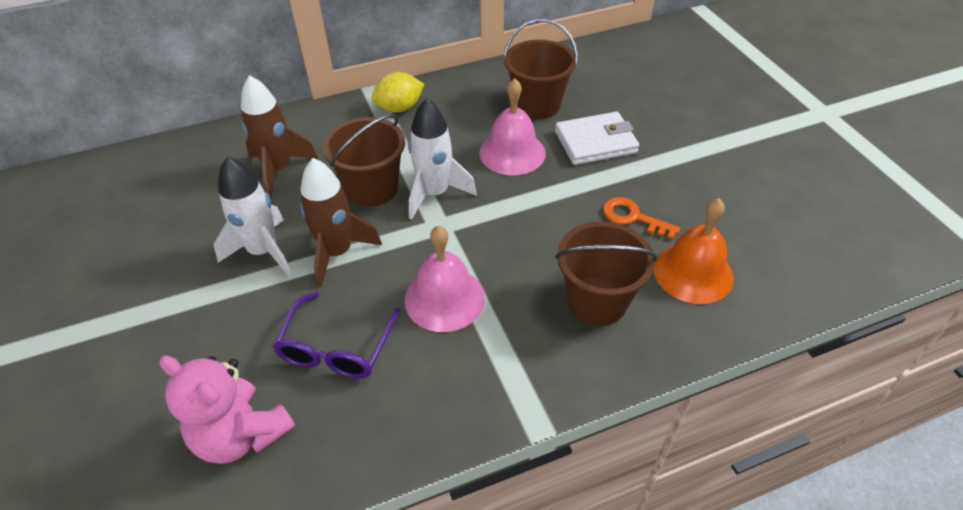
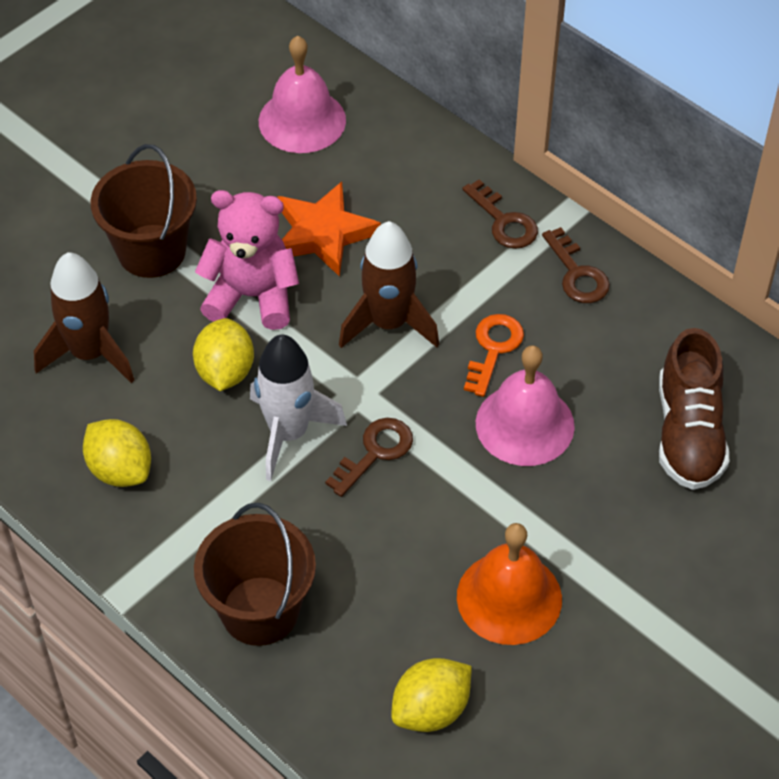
brown bucket: [323,114,405,207] [503,19,578,119] [555,221,657,326] = 3 -> [91,144,197,278] [194,503,316,646] = 2
brown key: none = 0 -> [325,418,413,497] [462,179,538,249] [542,227,610,303] = 3
brown shoe: none = 0 -> [659,328,729,490] = 1
orange star: none = 0 -> [277,182,381,277] = 1
purple glasses: [273,292,400,379] = 1 -> none = 0
white rocket: [214,157,292,276] [408,98,477,220] = 2 -> [250,334,347,481] = 1
white wallet: [555,112,639,165] = 1 -> none = 0
yellow lemon: [371,72,424,113] = 1 -> [83,419,151,487] [193,318,254,391] [391,658,472,732] = 3

